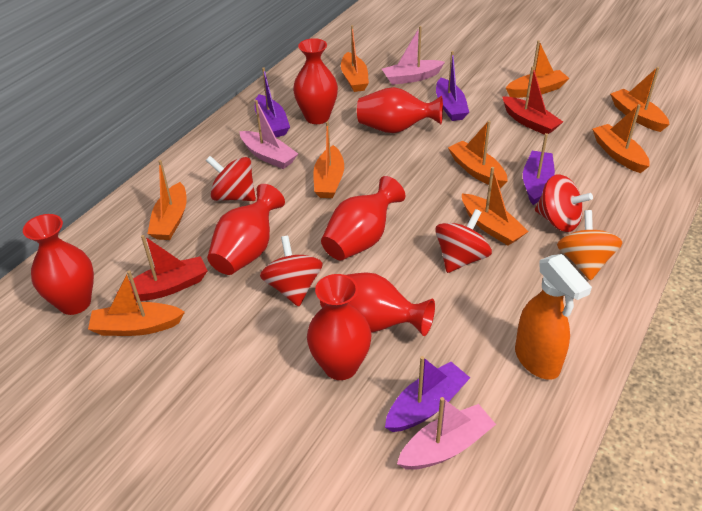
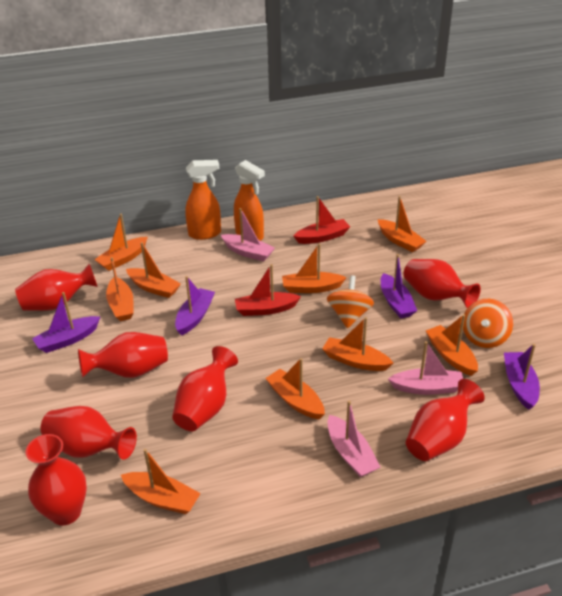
orange spinning top: [557,210,622,281] = 1 -> [327,275,374,328] [463,299,513,348] = 2
orange spray bottle: [515,254,592,380] = 1 -> [185,160,221,240] [234,160,265,241] = 2
red spinning top: [206,156,256,201] [260,236,323,307] [435,209,492,273] [535,174,593,232] = 4 -> none = 0

